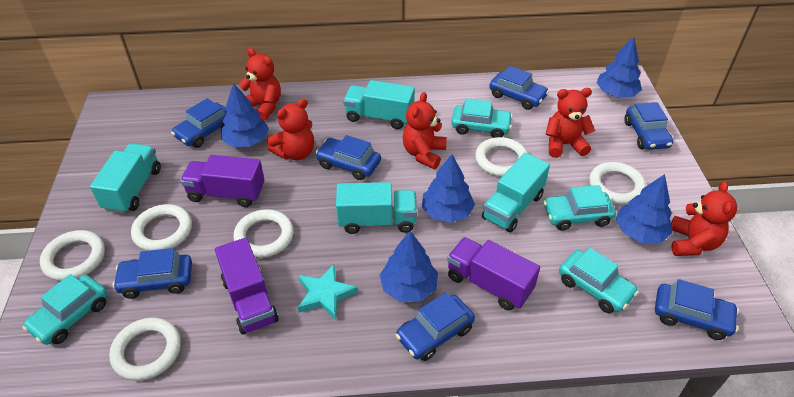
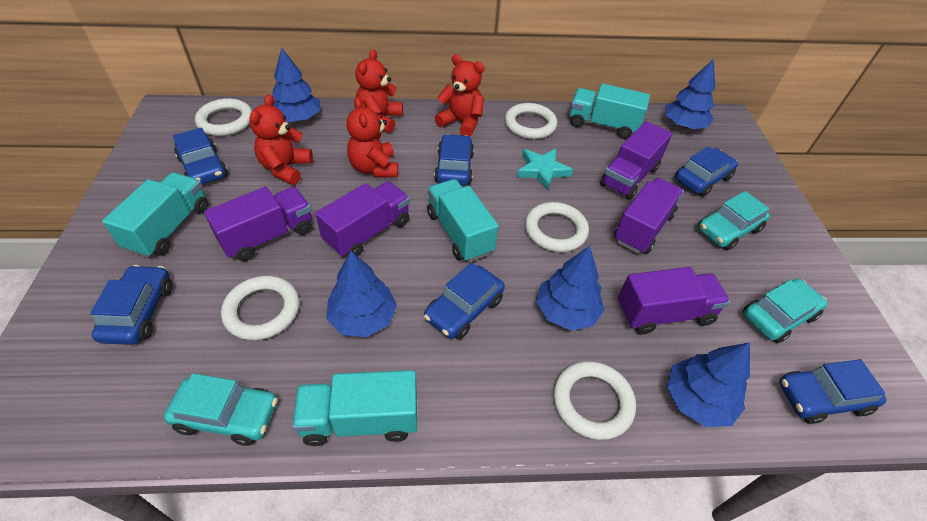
blue car: [113,248,192,299] [171,98,228,148] [316,135,381,180] [396,292,475,361] [489,66,549,110] [625,102,673,150] [655,279,739,340] = 7 -> [90,265,172,345] [173,128,228,184] [424,263,505,339] [434,134,474,185] [675,147,738,197] [779,359,886,424] = 6
purple truck: [180,155,265,207] [215,238,279,334] [447,237,540,311] = 3 -> [204,187,312,261] [315,181,410,257] [600,121,672,200] [614,178,684,254] [618,267,730,335] = 5
red teddy bear: [239,48,281,121] [268,98,314,160] [403,92,447,169] [546,88,595,158] [671,181,737,256] = 5 -> [249,94,313,185] [347,97,398,177] [355,49,403,133] [435,54,484,136] = 4
turquoise car: [22,274,108,345] [451,98,513,138] [543,185,616,231] [559,248,639,313] = 4 -> [164,373,278,446] [698,191,770,250] [743,279,828,343] = 3
white ring: [40,230,105,281] [109,318,181,381] [131,204,192,251] [233,209,294,258] [475,137,528,177] [589,162,646,204] = 6 -> [195,98,252,136] [221,276,299,341] [505,103,557,139] [525,202,589,252] [553,361,636,440] = 5

